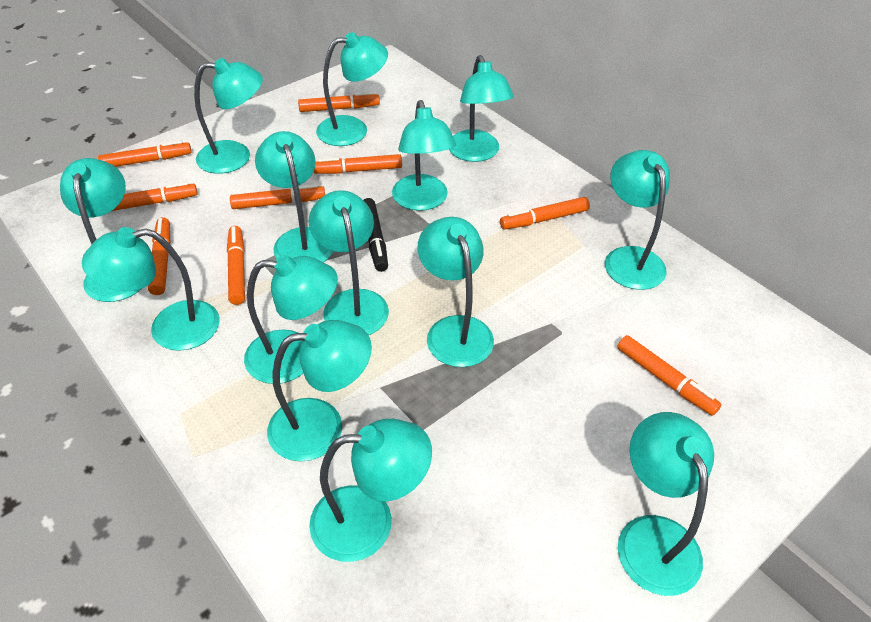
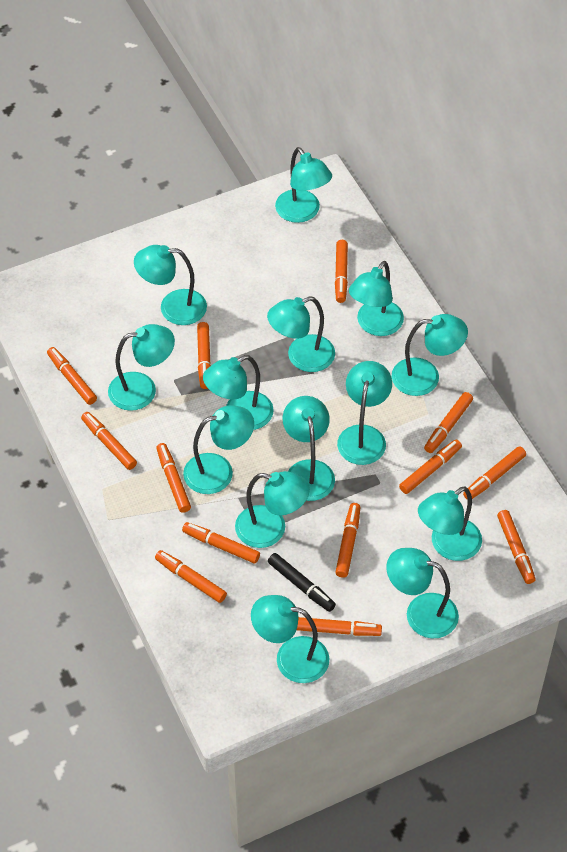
orange marker: [98,140,192,167] [112,182,198,211] [148,217,170,295] [227,226,245,305] [230,184,325,209] [298,92,380,112] [314,154,402,174] [500,197,590,229] [617,335,722,416] = 9 -> [47,347,97,405] [81,412,137,470] [155,550,227,603] [156,443,191,513] [182,522,260,563] [197,322,211,389] [297,617,382,636] [335,240,348,303] [335,503,361,578] [399,439,462,494] [424,392,473,453] [463,446,526,499] [497,510,536,584] = 13

